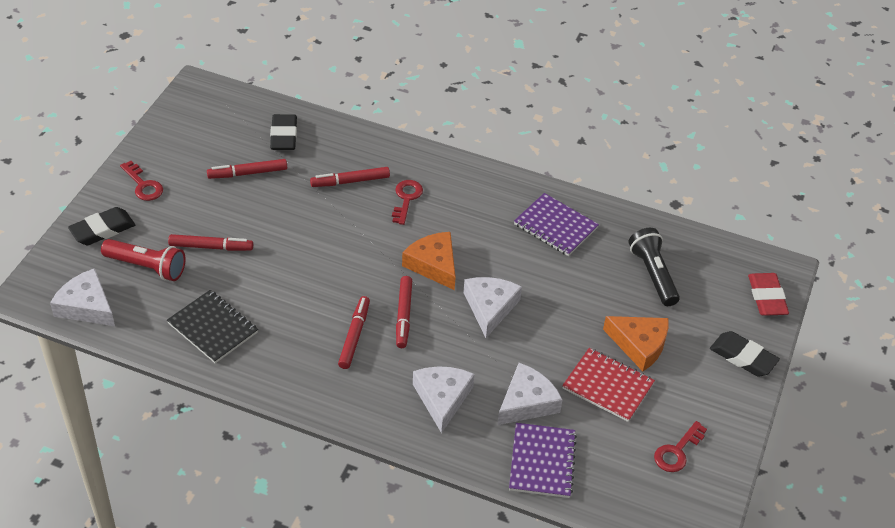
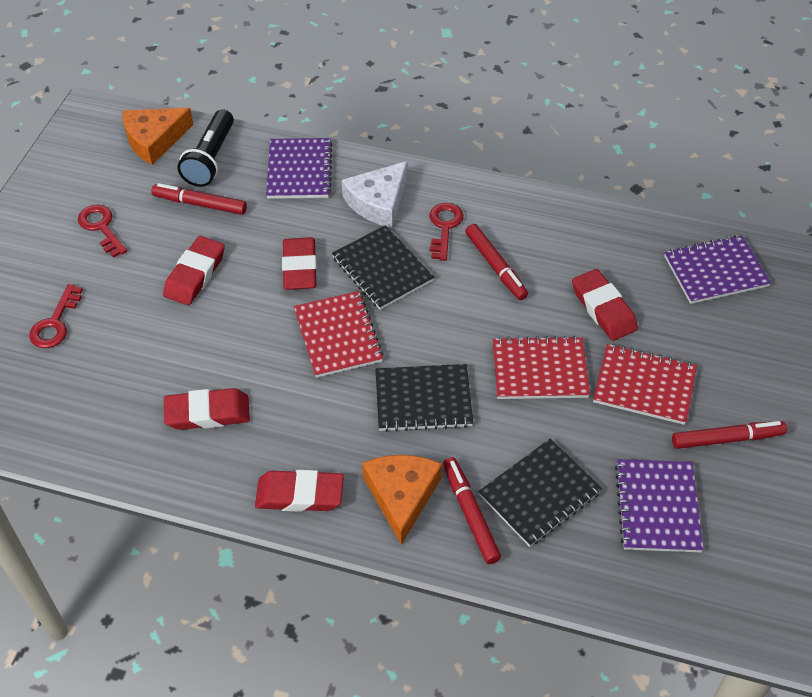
black eraser: [68,207,135,245] [270,114,297,150] [710,331,780,377] = 3 -> none = 0
black notebook: [167,290,258,363] = 1 -> [332,225,434,310] [375,364,473,432] [478,439,602,547] = 3
purple notebook: [509,423,577,498] [514,193,599,256] = 2 -> [266,138,332,199] [615,459,703,552] [664,235,771,304] = 3
red eraser: [748,273,789,316] = 1 -> [163,236,225,305] [164,388,250,430] [255,470,344,512] [282,237,317,290] [572,269,638,341] = 5
red flashlight: [101,239,186,281] = 1 -> none = 0
red marker: [168,234,253,251] [207,159,287,179] [310,167,390,187] [338,296,370,369] [396,276,412,348] = 5 -> [151,183,247,215] [443,457,501,564] [465,224,528,300] [672,421,787,449] = 4
red notebook: [562,348,655,422] = 1 -> [294,291,384,378] [493,336,590,399] [593,344,697,425] = 3
white cheese: [50,268,115,326] [413,366,475,433] [463,277,522,338] [497,363,562,425] = 4 -> [342,161,407,228] = 1

